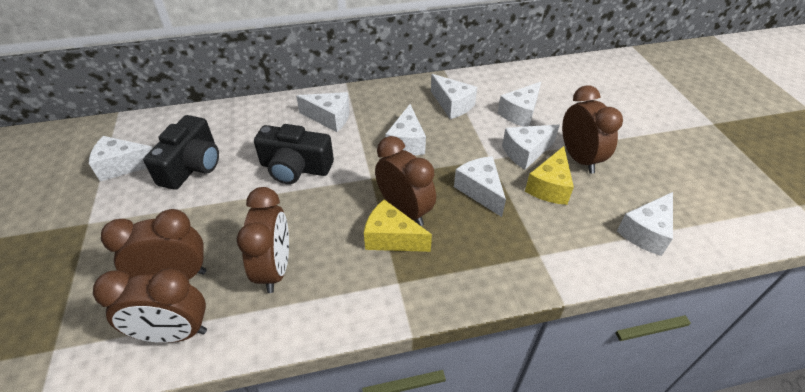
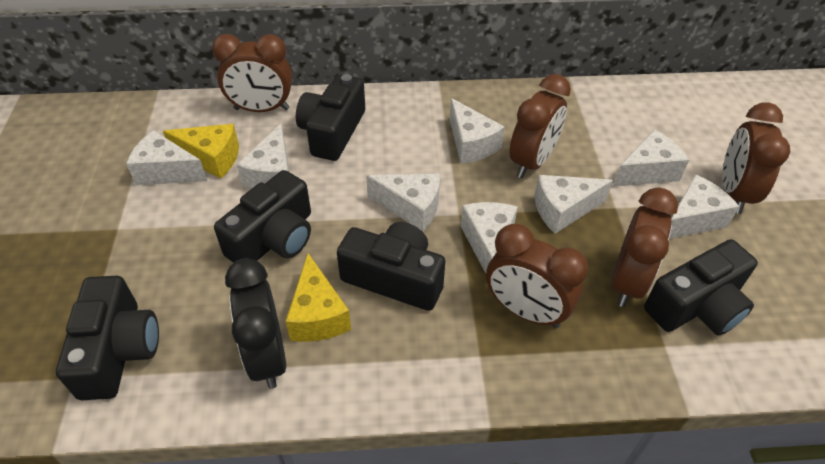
black camera: [143,115,219,190] [254,124,334,184] = 2 -> [56,276,159,400] [214,170,311,263] [296,74,365,161] [337,222,446,311] [644,239,758,336] = 5
black clock: none = 0 -> [225,258,286,389] = 1

